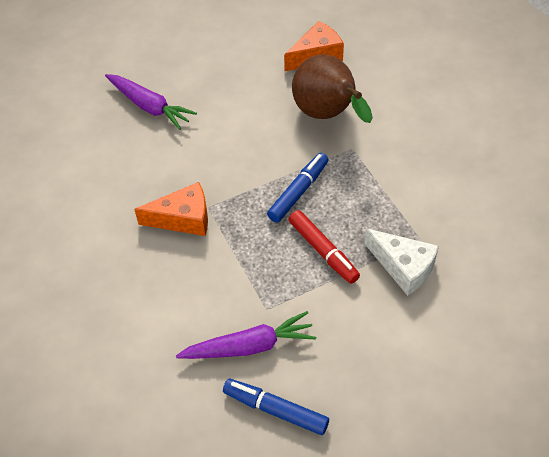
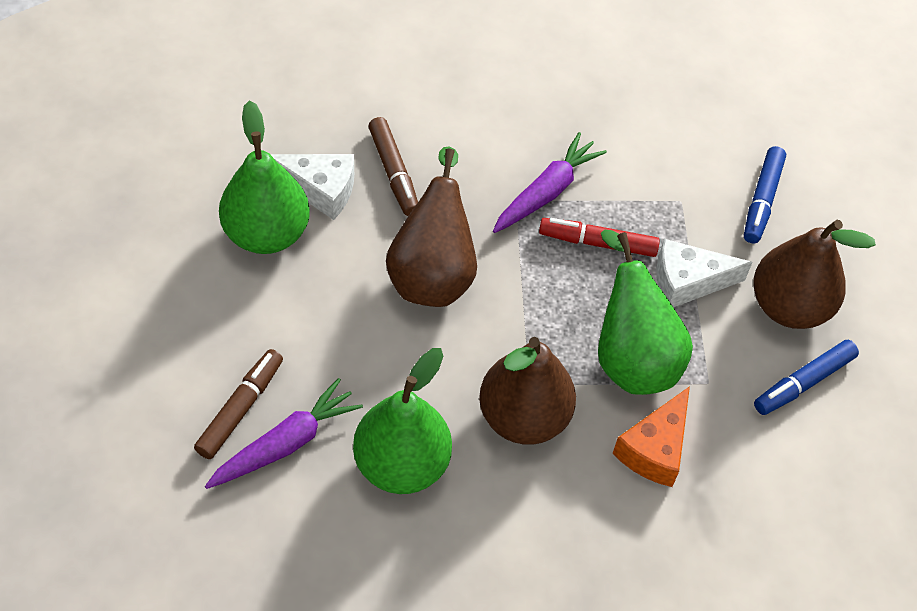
brown marker: none = 0 -> [194,349,283,459] [368,117,418,216] = 2
brown pear: [292,54,373,123] = 1 -> [386,146,477,307] [479,337,576,445] [753,220,876,329] = 3
green pear: none = 0 -> [219,101,310,254] [353,348,452,494] [598,229,693,395] = 3
orange cheese: [134,182,208,236] [284,21,344,71] = 2 -> [613,386,690,487] = 1
white cheese: [365,229,439,296] = 1 -> [270,154,354,220] [657,239,752,308] = 2

